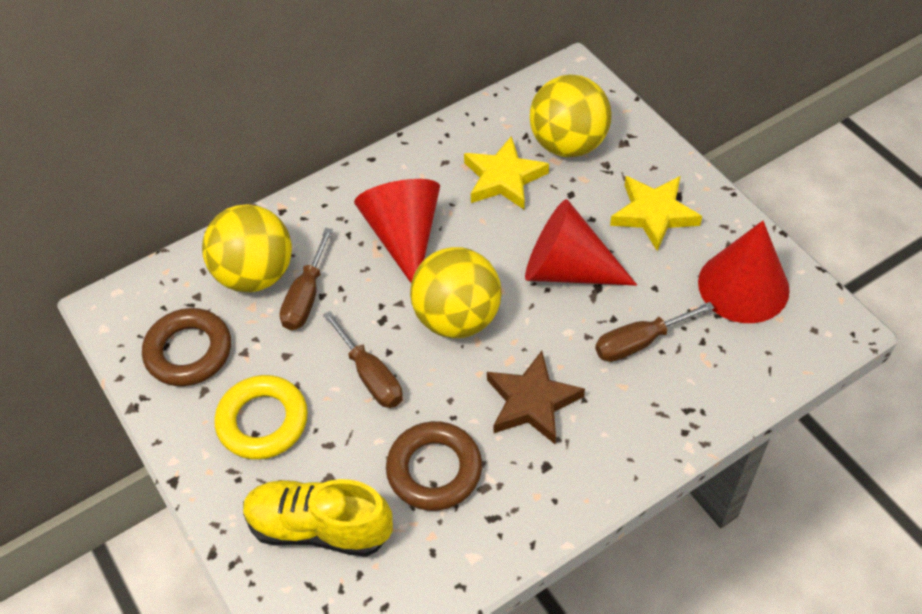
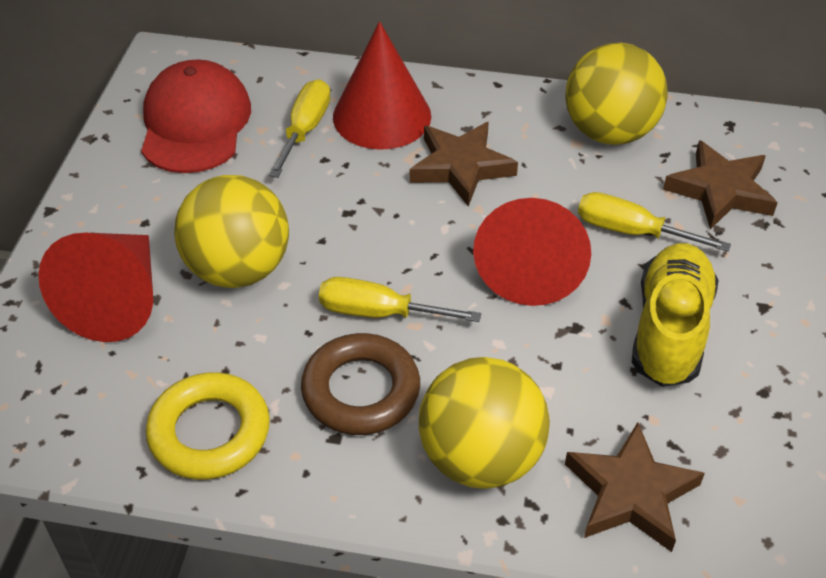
brown ring: [142,308,231,386] [386,421,482,511] = 2 -> [301,333,420,435] = 1
brown screwdriver: [280,228,333,330] [323,311,403,408] [595,302,714,362] = 3 -> none = 0
brown star: [487,351,585,444] = 1 -> [410,122,518,207] [565,422,705,552] [663,140,778,230] = 3
red cap: none = 0 -> [141,59,251,173] = 1
yellow screwdriver: none = 0 -> [269,79,331,178] [319,277,481,322] [578,192,731,252] = 3
yellow star: [464,136,549,209] [610,176,702,251] = 2 -> none = 0

